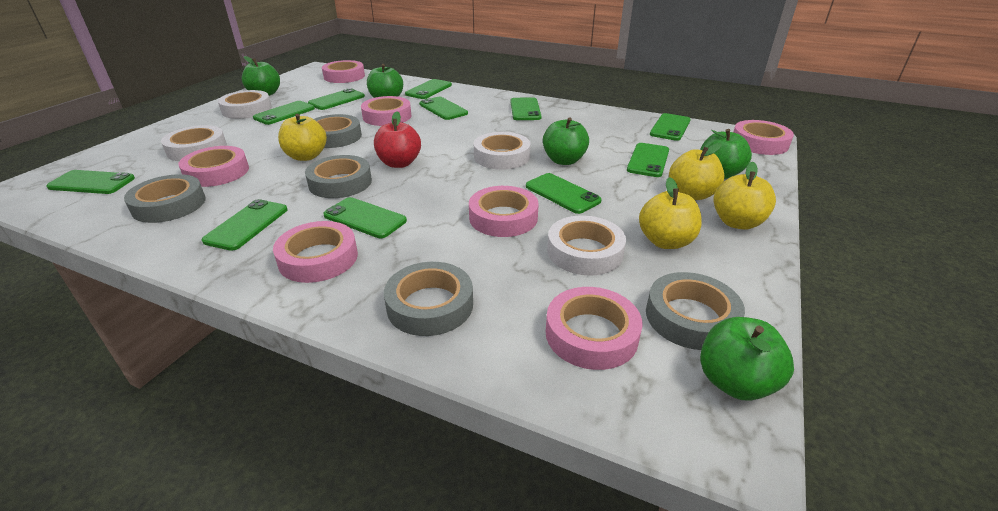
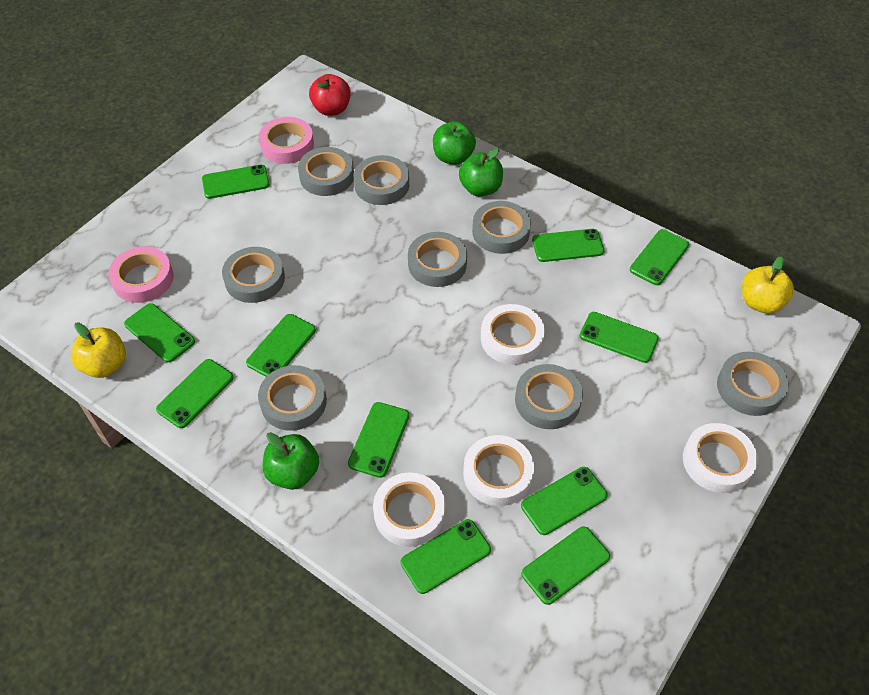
green apple: [241,56,280,96] [367,64,403,98] [543,118,589,165] [700,129,752,179] [700,317,794,401] = 5 -> [263,432,319,490] [433,121,476,165] [459,148,503,196] = 3
grey tape: [124,174,206,223] [305,155,372,198] [314,114,362,148] [384,262,473,336] [646,272,745,350] = 5 -> [222,247,285,303] [258,365,327,431] [298,147,354,196] [354,155,409,205] [408,232,467,287] [472,201,531,254] [515,364,583,429] [717,352,789,416] = 8
pink tape: [178,146,249,187] [273,221,358,283] [322,60,365,83] [361,96,411,126] [469,186,539,237] [546,287,643,370] [733,120,794,155] = 7 -> [108,246,174,303] [259,117,314,164] = 2
yellow apple: [278,114,327,161] [639,177,702,249] [669,143,724,200] [714,162,776,230] = 4 -> [71,322,126,378] [742,256,794,314] = 2

